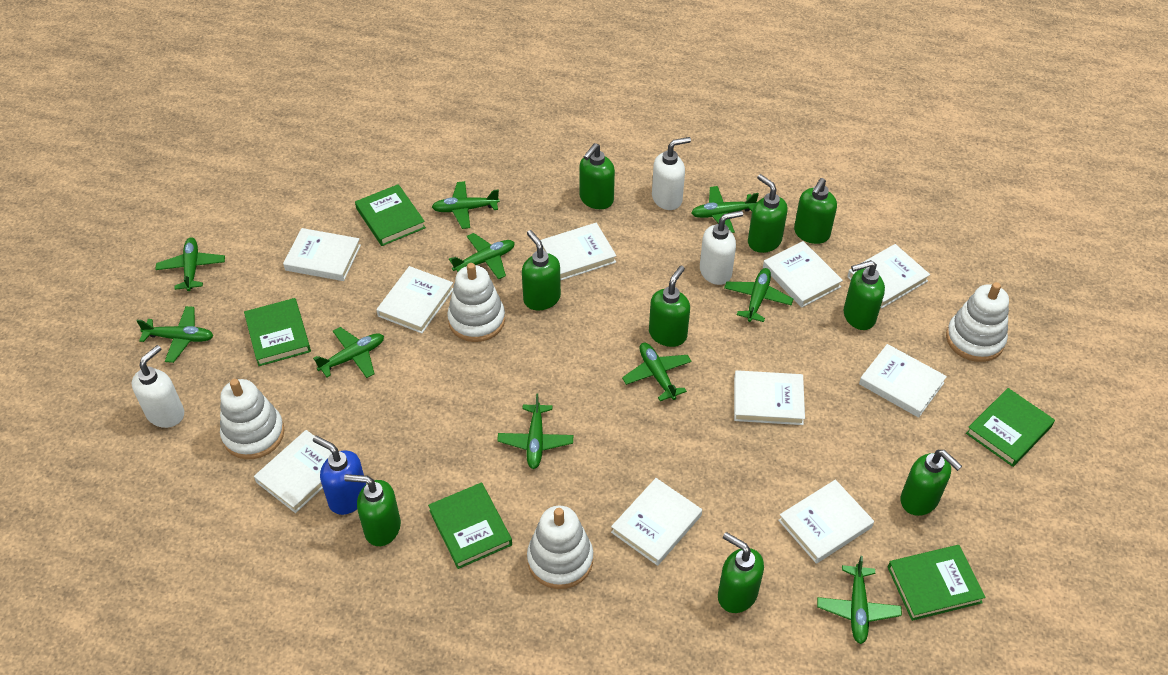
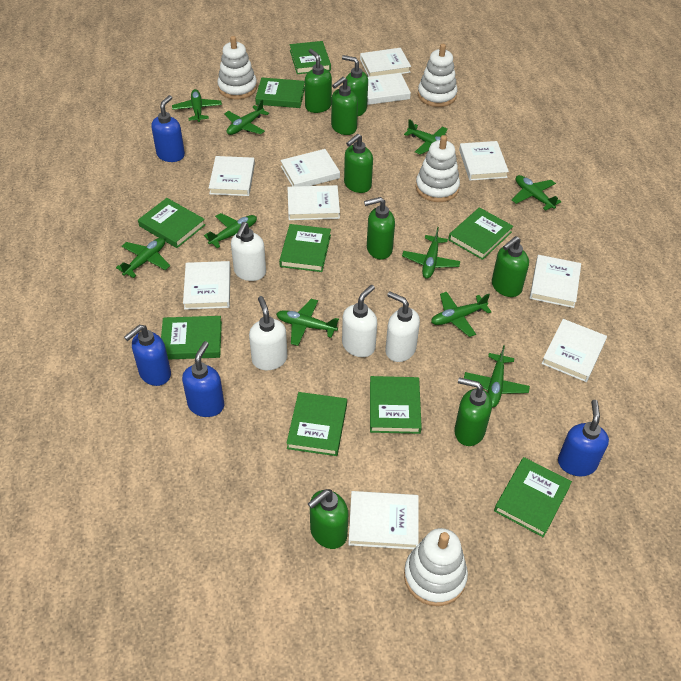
blue soap dispenser: [313,436,366,515] = 1 -> [124,325,171,386] [151,95,185,162] [182,341,224,417] [558,400,609,476] = 4
green book: [244,298,311,366] [355,184,426,246] [428,482,512,569] [888,545,986,621] [966,388,1055,467] = 5 -> [138,198,205,248] [161,316,222,359] [255,77,305,108] [279,224,331,272] [286,392,347,456] [290,41,331,74] [370,376,422,434] [448,207,513,260] [494,457,572,537] = 9
green soap dispenser: [344,474,401,546] [522,230,561,310] [579,143,615,209] [649,266,690,347] [718,532,764,613] [748,174,788,253] [794,178,837,244] [844,260,885,330] [901,450,962,516] = 9 -> [305,49,332,113] [308,489,348,549] [331,77,358,135] [342,55,368,117] [344,134,373,193] [364,197,395,260] [454,377,492,446] [492,236,529,297] = 8
white soap dispenser: [132,345,184,428] [652,137,691,210] [700,211,743,285] = 3 -> [231,222,266,281] [249,296,287,370] [342,285,377,357] [385,292,420,362] = 4

